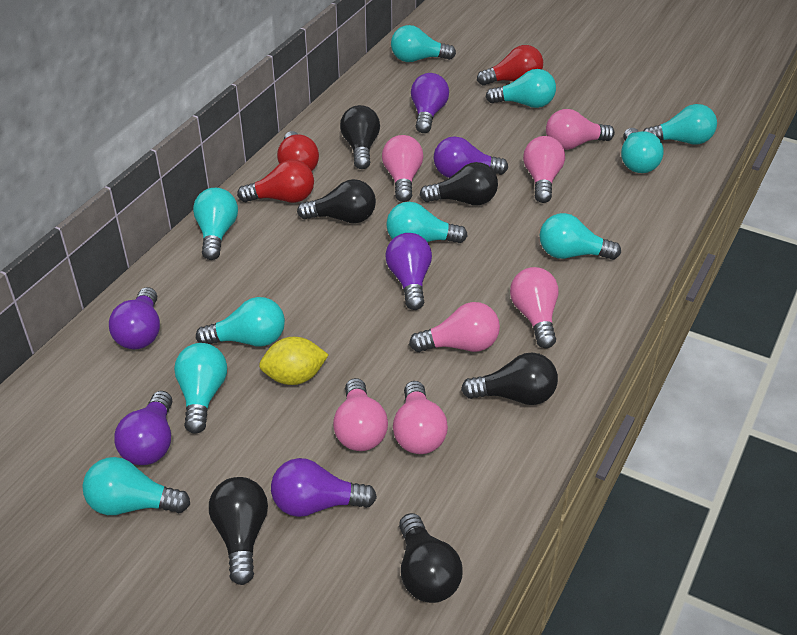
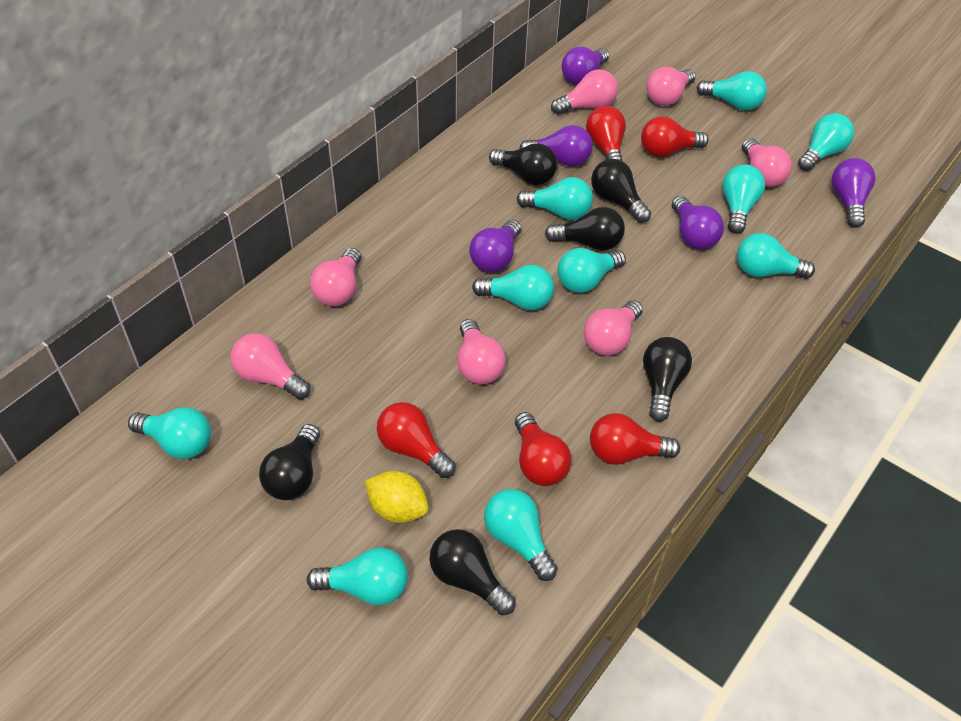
purple light bulb: [109,287,160,350] [115,391,172,465] [271,458,377,517] [385,233,432,310] [411,73,449,133] [434,136,508,178] = 6 -> [469,220,521,273] [519,125,593,166] [562,47,609,85] [672,196,724,249] [832,158,875,228] = 5
red light bulb: [237,160,314,203] [277,131,319,171] [477,45,543,86] = 3 -> [377,402,456,478] [515,412,572,486] [586,106,626,161] [590,413,680,465] [641,116,709,157] = 5

